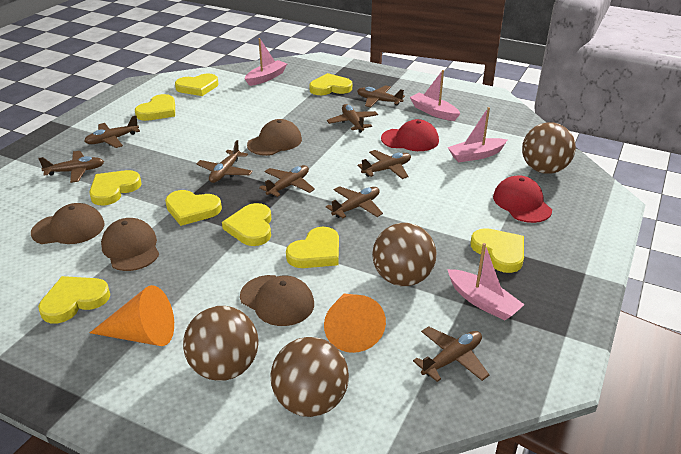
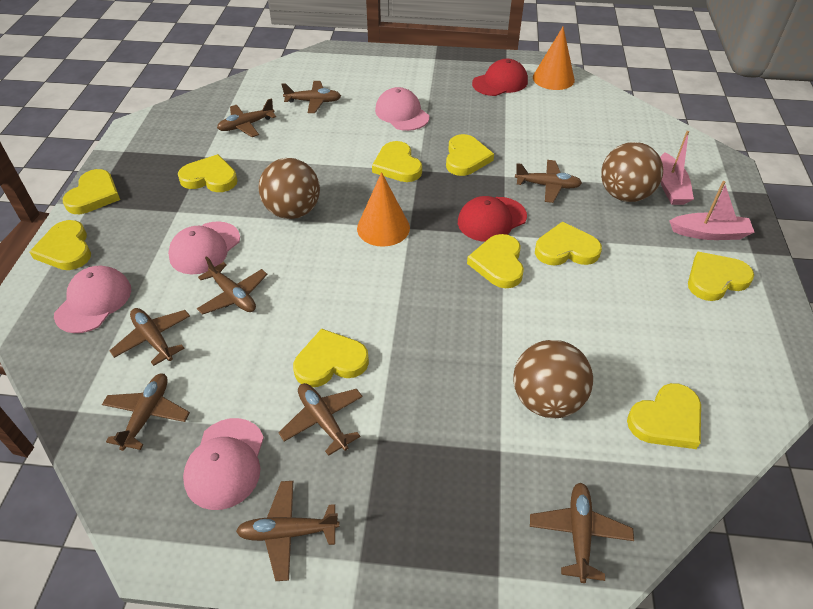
brown ball: [183,306,259,381] [271,337,349,417] [372,223,436,286] [522,122,576,174] = 4 -> [258,158,320,219] [513,340,593,418] [601,142,663,202] = 3
brown cap: [31,203,105,244] [101,218,159,271] [240,275,314,326] [247,119,302,156] = 4 -> none = 0
pink boat: [245,38,287,86] [410,70,460,121] [447,243,525,321] [448,107,507,162] = 4 -> [660,131,694,205] [670,181,755,240] = 2
pink cap: none = 0 -> [54,266,131,333] [168,221,240,274] [183,418,264,510] [375,87,429,131] = 4
yellow heart: [38,276,110,324] [89,170,142,205] [135,94,175,121] [165,190,222,226] [175,73,218,96] [222,203,271,246] [286,227,339,268] [310,73,352,95] [471,228,524,273] = 9 -> [29,220,91,270] [63,169,120,214] [178,154,238,192] [293,328,369,387] [372,141,422,182] [446,134,494,176] [467,234,524,288] [535,221,602,266] [627,383,701,449] [688,252,754,301] = 10

